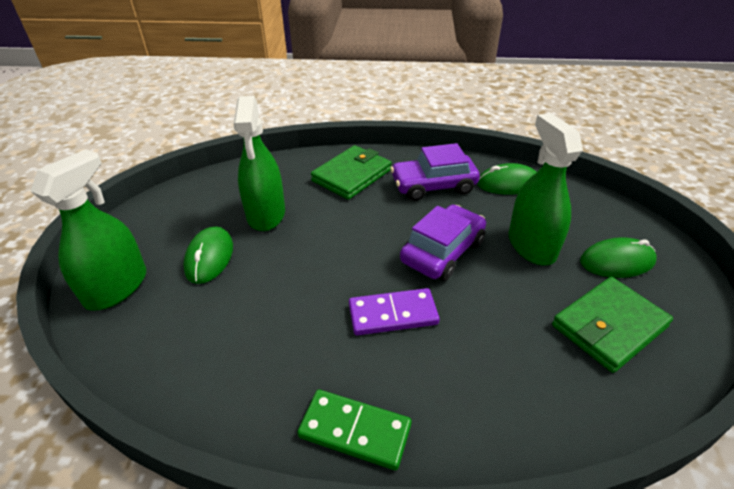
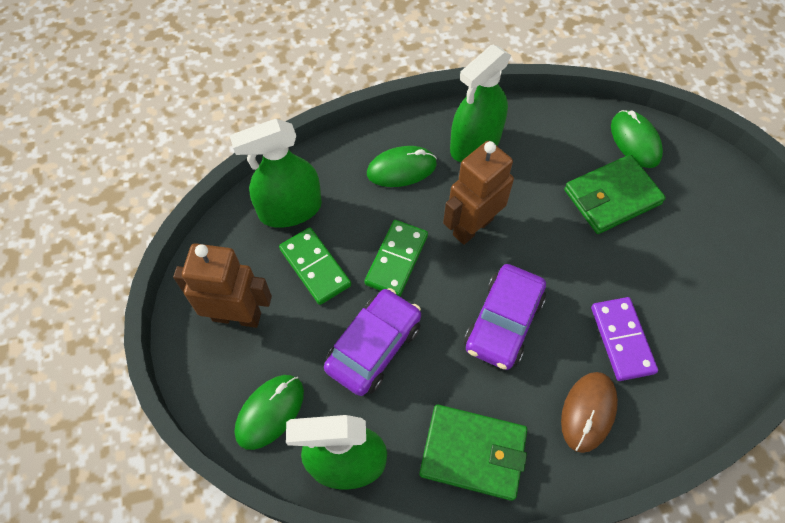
brown mouse: none = 0 -> [561,372,618,453] = 1
brown robot: none = 0 -> [173,243,272,328] [443,141,514,245] = 2
green domino: [297,390,412,470] = 1 -> [279,227,351,305] [364,220,428,296] = 2

